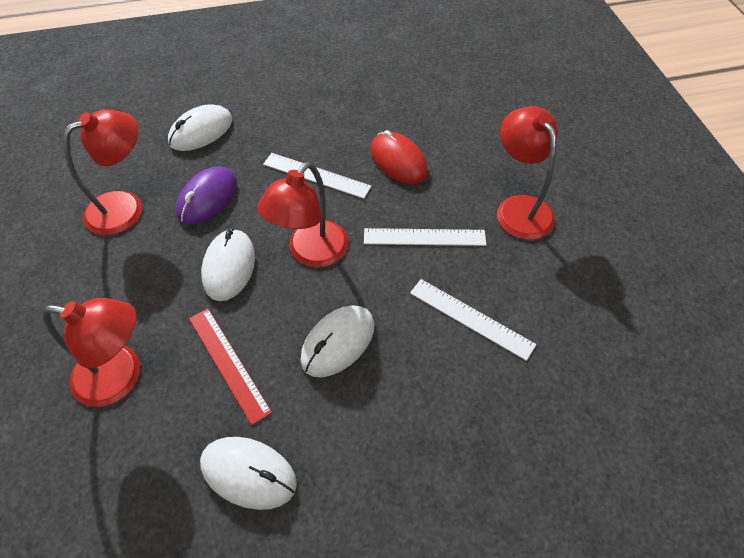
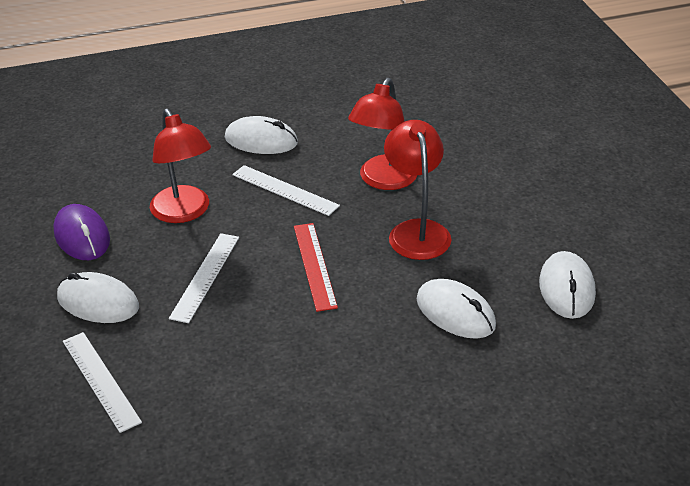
red lamp: [42,298,140,407] [63,109,142,235] [257,162,349,267] [497,106,558,240] = 4 -> [150,109,211,223] [348,78,417,190] [384,120,451,260] = 3
red mouse: [371,130,427,184] = 1 -> none = 0

